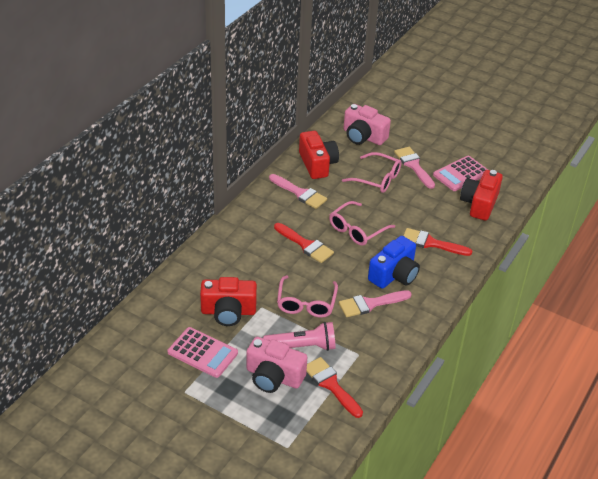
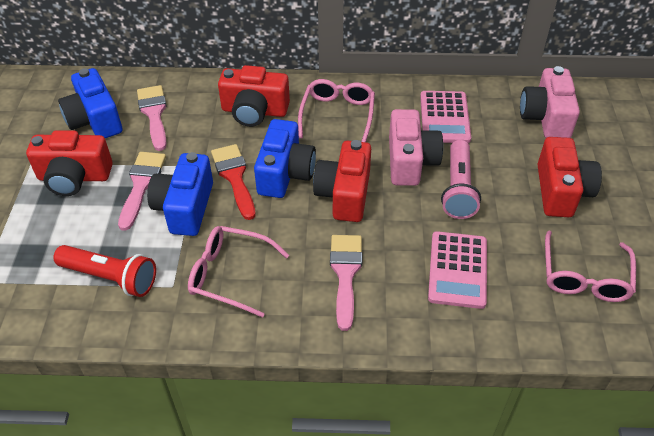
blue camera: [368,236,420,289] = 1 -> [58,68,122,138] [147,152,213,236] [254,119,316,198] = 3
red brush: [274,223,334,263] [306,357,363,418] [403,228,472,256] = 3 -> [211,144,256,220] = 1
red camera: [200,277,257,326] [299,131,339,179] [460,170,503,221] = 3 -> [26,130,112,196] [218,65,290,127] [313,140,371,222] [537,137,602,217] = 4
red flashlight: none = 0 -> [53,245,156,297] = 1

